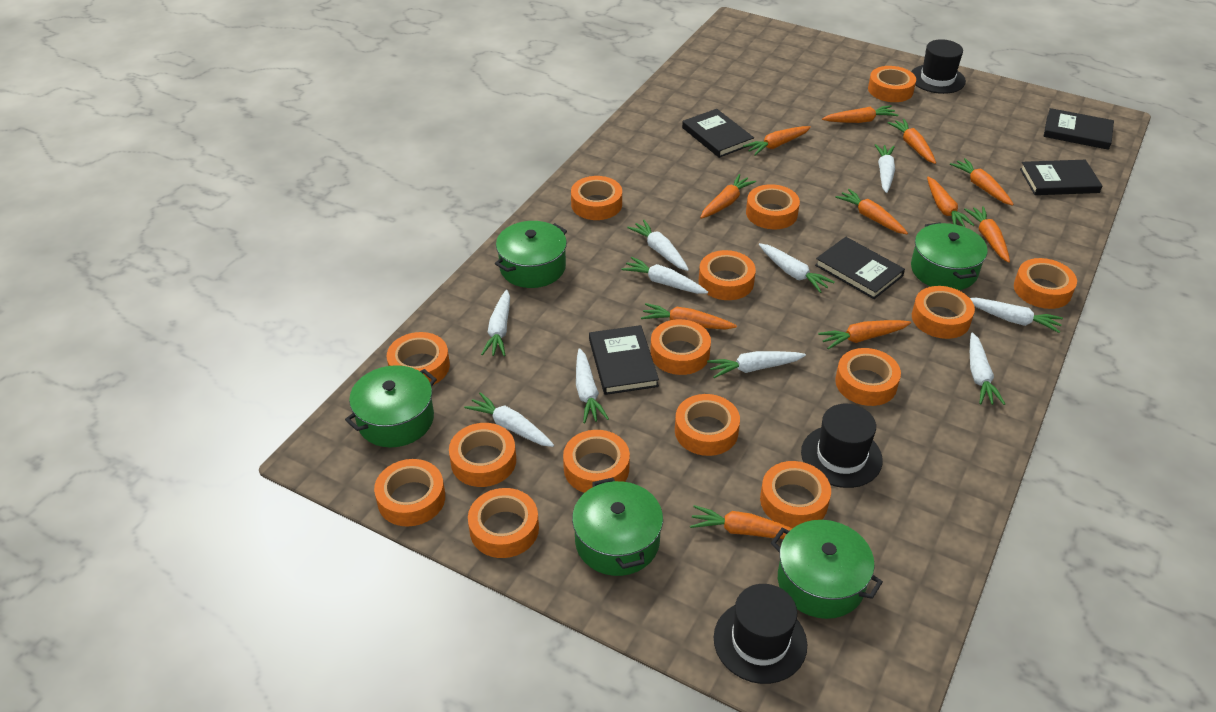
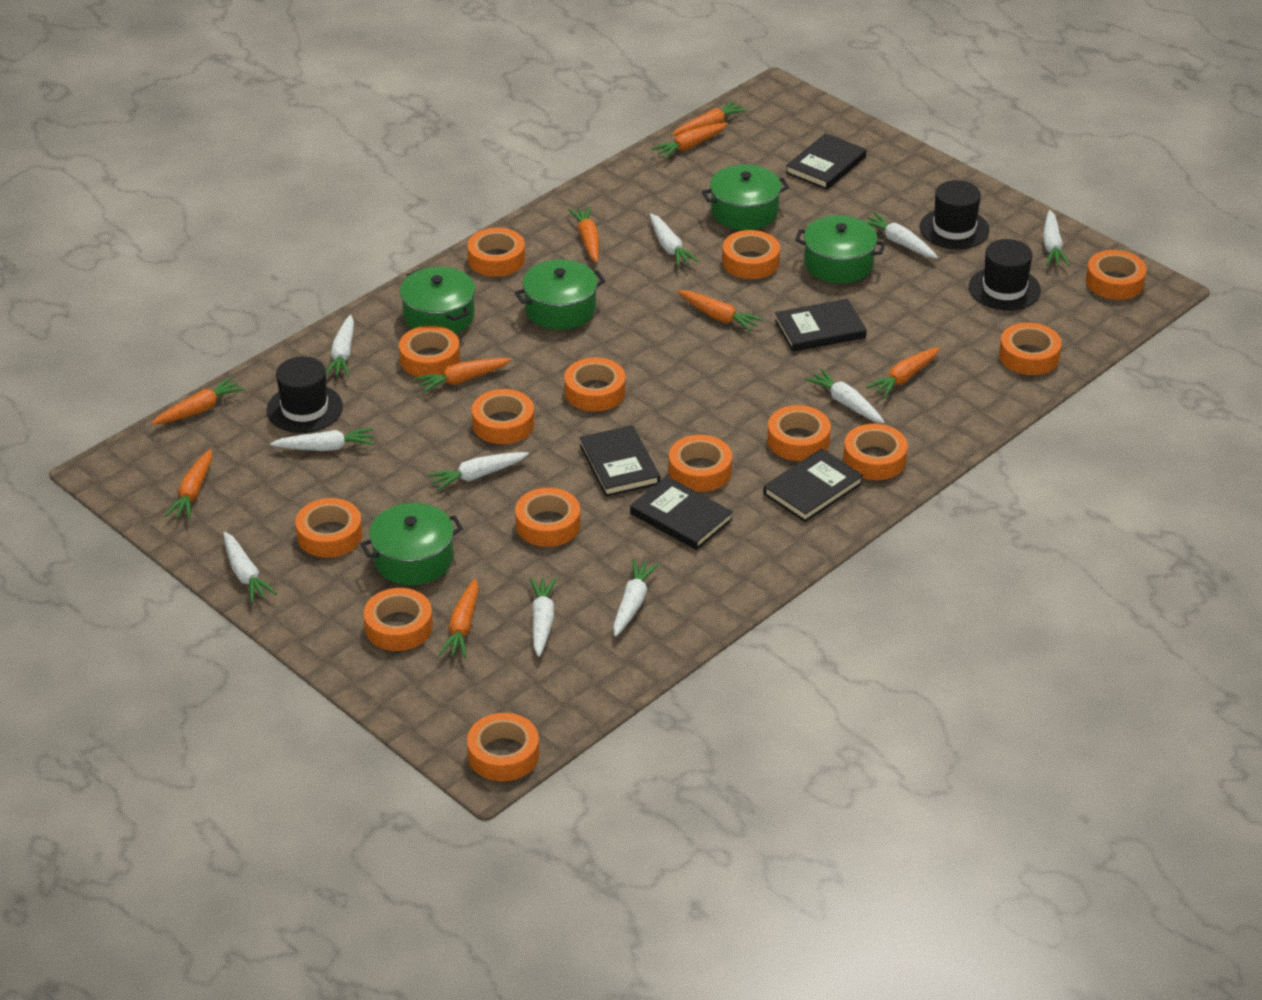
orange carrot: [641,303,737,329] [690,505,793,539] [700,174,756,219] [743,126,811,156] [818,320,911,349] [822,105,898,123] [835,189,908,234] [887,119,936,164] [927,177,974,227] [950,158,1014,206] [964,206,1010,263] = 11 -> [151,377,245,425] [165,449,212,520] [414,358,511,393] [438,579,478,658] [568,206,599,263] [651,123,728,159] [671,101,748,136] [677,290,764,332] [866,347,940,398] = 9
orange tape: [374,459,445,527] [387,332,450,385] [449,423,516,487] [468,488,539,558] [563,430,630,493] [571,176,622,220] [650,319,711,375] [675,394,740,456] [699,250,756,300] [746,184,800,229] [760,461,831,528] [835,348,901,406] [868,66,916,102] [912,286,975,339] [1014,258,1077,309] = 15 -> [295,498,363,558] [364,588,433,651] [399,325,460,377] [467,228,525,277] [467,713,539,781] [472,389,534,444] [515,488,581,547] [564,357,626,411] [669,435,732,492] [722,230,780,279] [767,405,831,461] [843,424,908,480] [999,323,1062,375] [1086,250,1147,300] = 14

